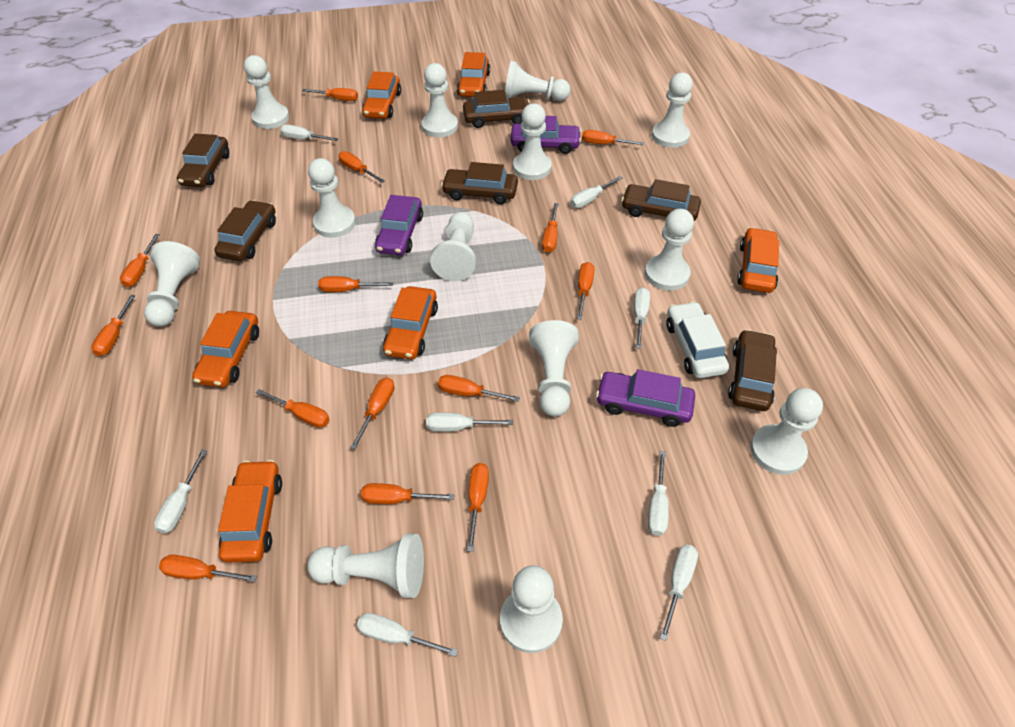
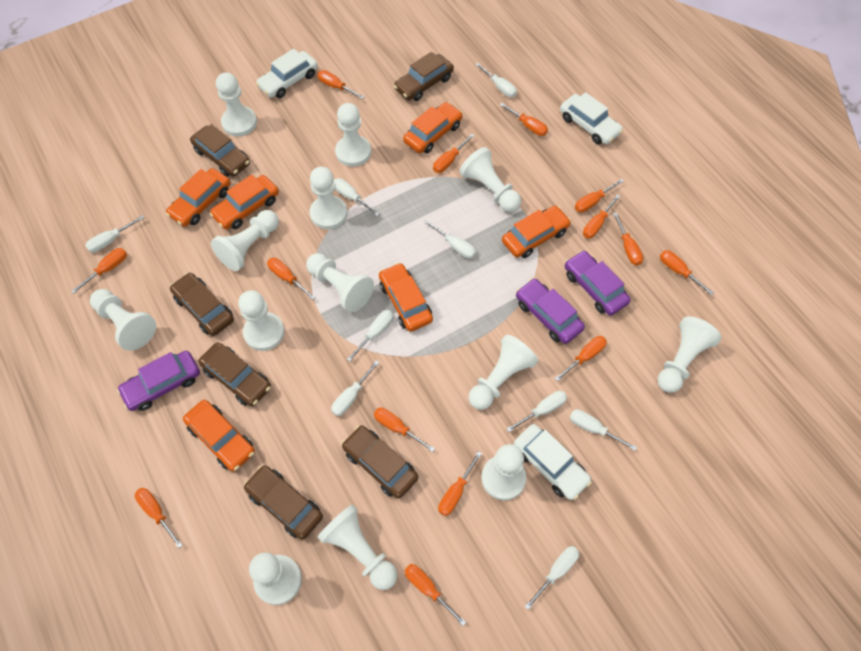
white car: [666,301,729,378] = 1 -> [256,49,318,98] [514,424,592,500] [560,92,623,144] = 3
white screwdriver: [154,449,207,533] [280,125,338,141] [357,613,458,657] [426,412,513,432] [571,176,623,208] [634,287,650,349] [648,451,669,536] [660,544,698,641] = 8 -> [85,215,145,253] [331,360,379,416] [334,178,380,216] [347,310,394,362] [424,220,476,259] [475,62,517,97] [506,391,567,432] [524,546,579,610] [570,409,637,451] = 9

